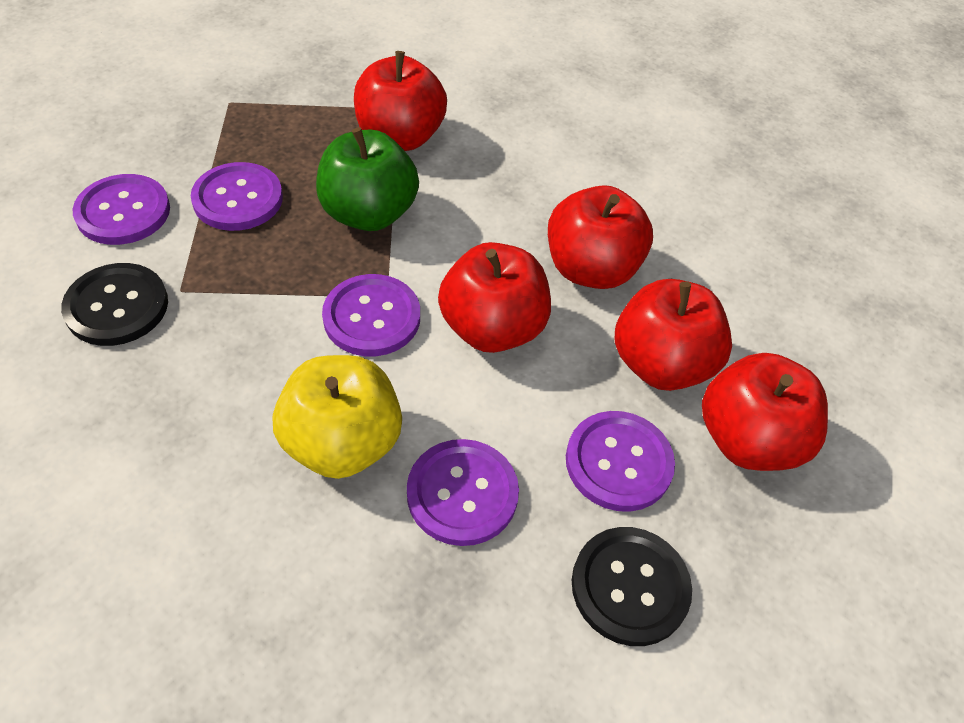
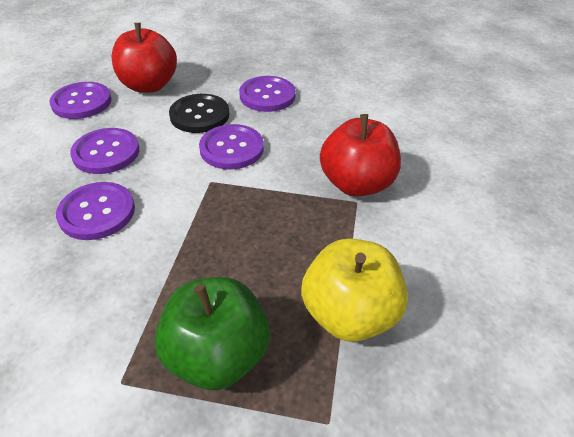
black button: [61,263,168,346] [572,527,692,646] = 2 -> [169,94,229,133] = 1
red apple: [354,51,447,151] [438,242,551,353] [548,185,653,289] [615,279,732,391] [702,353,828,471] = 5 -> [111,23,177,93] [320,114,401,197] = 2

